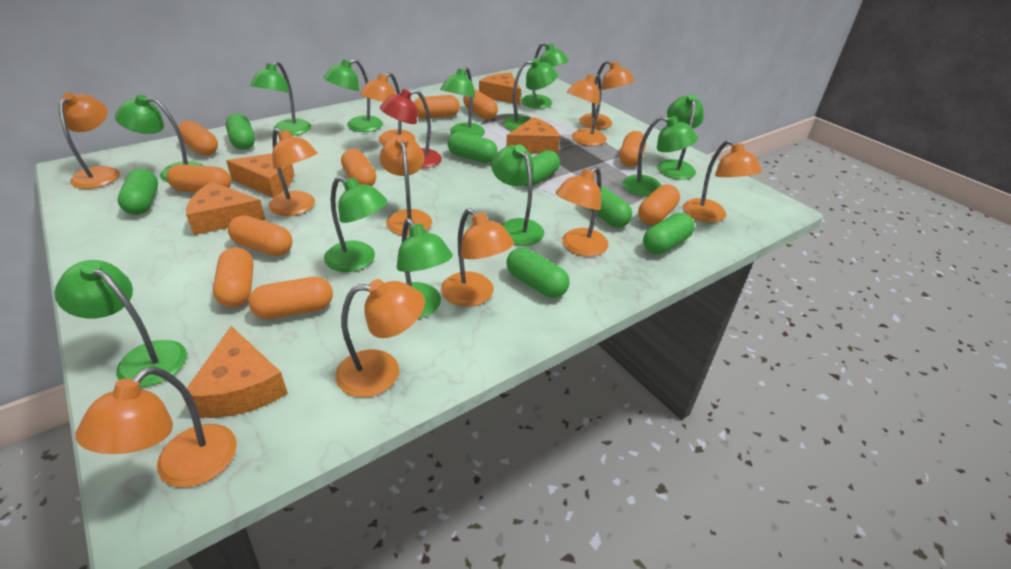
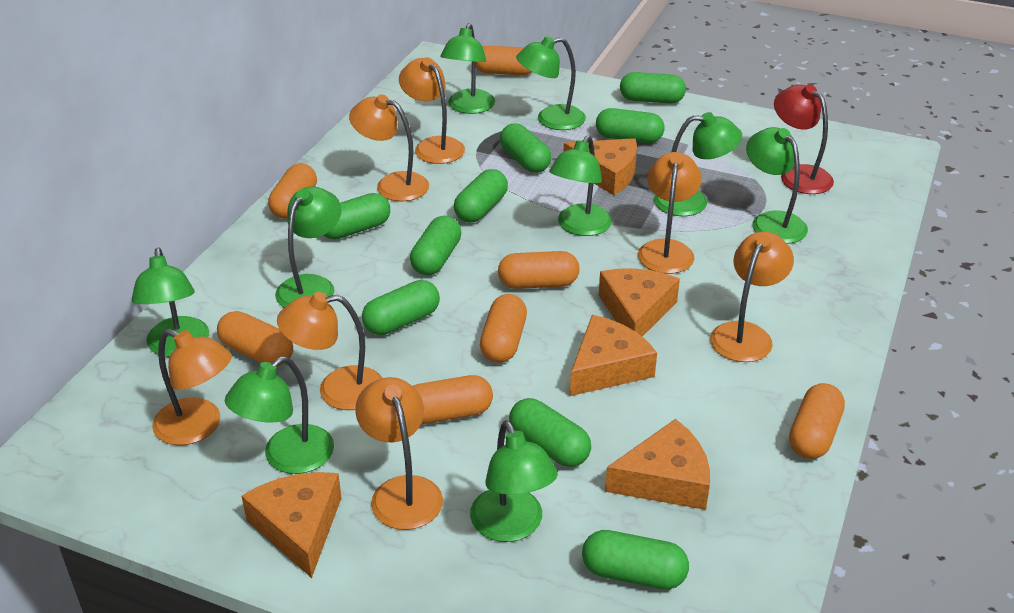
green capsule: [117,169,158,215] [226,114,255,150] [447,132,498,163] [506,248,570,298] [524,150,560,186] [588,185,632,228] [643,213,695,254] = 7 -> [323,193,390,239] [362,280,440,335] [410,216,461,275] [454,169,508,223] [500,123,551,173] [509,398,591,467] [582,530,689,589] [596,108,664,143] [620,72,686,104] = 9
green lamp: [54,260,187,388] [115,95,204,182] [250,61,311,136] [324,59,383,132] [324,176,388,272] [397,219,453,319] [440,67,485,137] [491,145,544,246] [503,58,558,131] [521,42,569,108] [622,116,698,196] [657,94,704,180] = 12 -> [132,248,209,357] [225,356,334,474] [275,186,341,308] [440,23,495,114] [470,420,558,542] [516,36,586,130] [549,135,612,236] [654,112,742,216] [746,127,808,244] = 9
orange capsule: [167,164,231,192] [178,121,218,155] [213,247,254,307] [228,215,292,256] [249,277,333,319] [341,149,376,186] [414,95,460,119] [463,89,498,120] [619,131,646,167] [638,184,680,225] = 10 -> [217,311,293,366] [268,163,317,219] [413,375,493,424] [476,46,532,75] [480,294,527,363] [498,251,579,289] [789,383,845,459] = 7
orange lamp: [58,92,120,189] [76,367,237,488] [269,128,318,216] [335,279,425,397] [360,72,415,145] [380,135,432,236] [441,208,514,307] [555,166,609,257] [566,74,607,146] [579,60,635,129] [683,140,762,223] = 11 -> [152,329,232,445] [277,292,382,410] [349,94,429,201] [355,377,443,530] [399,57,465,164] [638,152,702,274] [710,232,794,362] = 7

